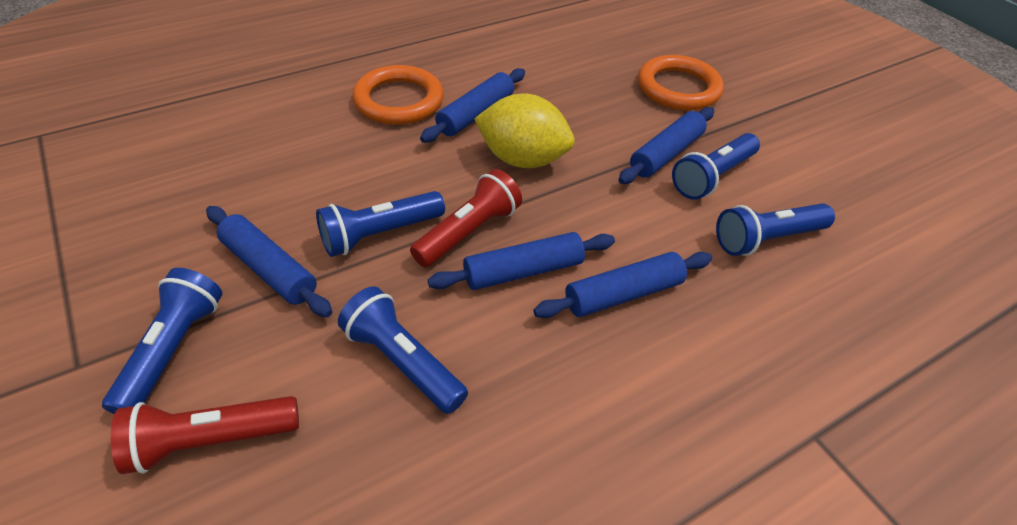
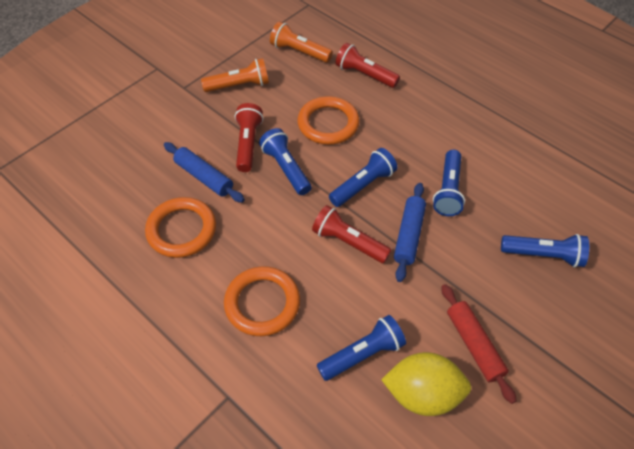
blue rolling pin: [206,206,332,317] [420,68,525,143] [428,232,615,290] [533,252,712,318] [619,107,714,184] = 5 -> [164,142,245,203] [394,183,426,282] = 2
orange flashlight: none = 0 -> [201,58,269,92] [270,21,333,63] = 2
orange ring: [352,65,444,125] [638,55,724,111] = 2 -> [145,197,216,258] [224,266,300,336] [298,96,360,145] = 3
red flashlight: [111,396,299,474] [410,169,522,267] = 2 -> [235,103,263,172] [312,205,392,263] [336,43,400,88] = 3
red rolling pin: none = 0 -> [441,284,516,404] = 1

